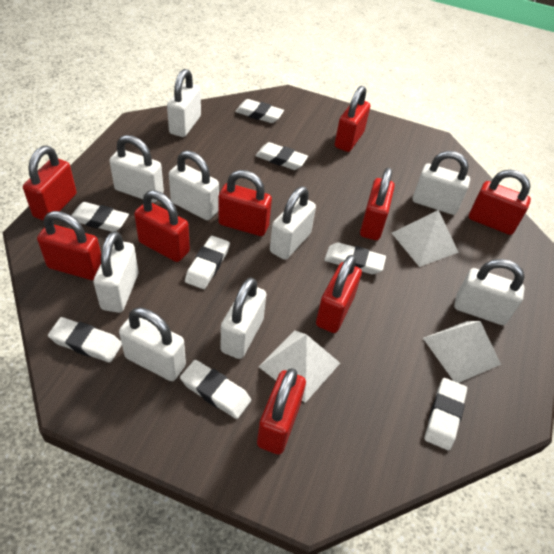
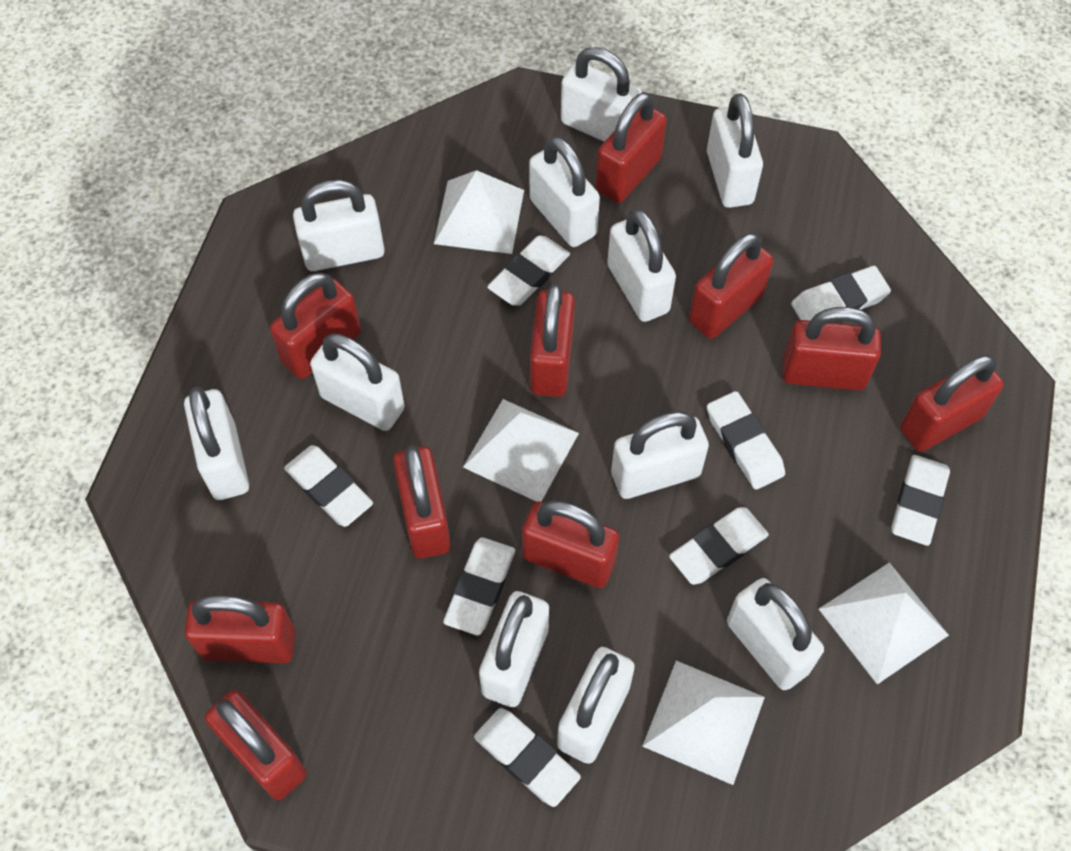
red padlock: [23,146,77,221] [37,211,101,280] [134,190,190,262] [218,170,272,236] [257,368,306,455] [316,255,362,333] [335,86,370,152] [360,168,395,240] [469,170,531,235] = 9 -> [184,595,296,663] [205,690,307,800] [270,273,361,379] [393,445,451,559] [522,500,619,588] [530,283,575,397] [596,92,667,203] [689,233,773,339] [782,307,881,390] [900,355,1004,452] = 10
white padlock: [93,231,138,313] [110,135,164,203] [119,308,186,381] [167,69,201,137] [169,150,219,220] [221,277,266,359] [270,186,316,260] [413,151,470,215] [454,259,525,325] = 9 -> [184,387,249,500] [293,180,385,271] [310,333,405,431] [479,591,549,707] [529,136,600,247] [557,647,635,764] [561,47,642,142] [607,209,676,322] [611,411,709,499] [707,93,763,208] [727,578,824,690] = 11
white pyramid: [259,331,340,403] [392,210,459,267] [423,321,501,383] = 3 -> [434,170,524,254] [463,399,579,502] [642,661,765,785] [819,562,949,684] = 4

